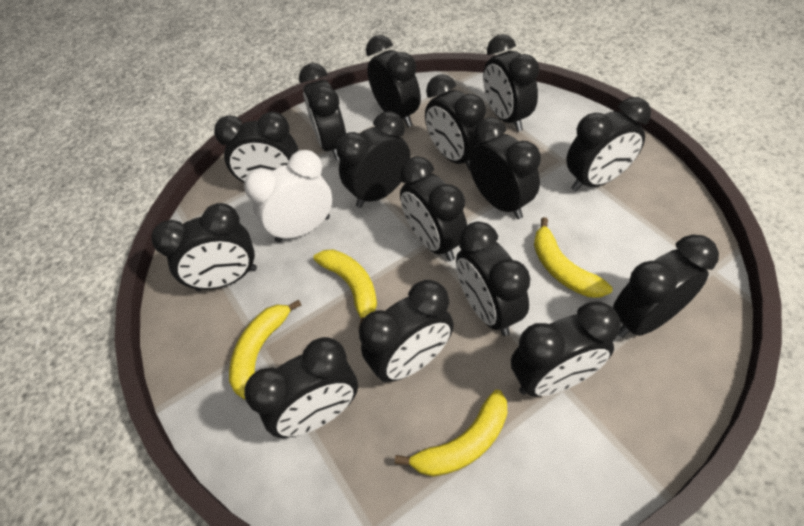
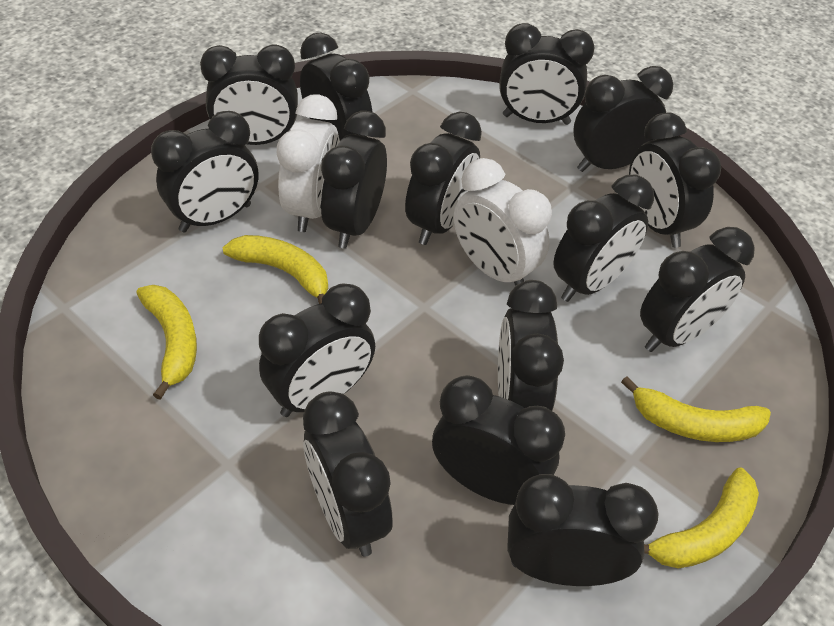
white clock: [244,150,332,243] = 1 -> [277,94,340,232] [454,158,552,286] = 2

